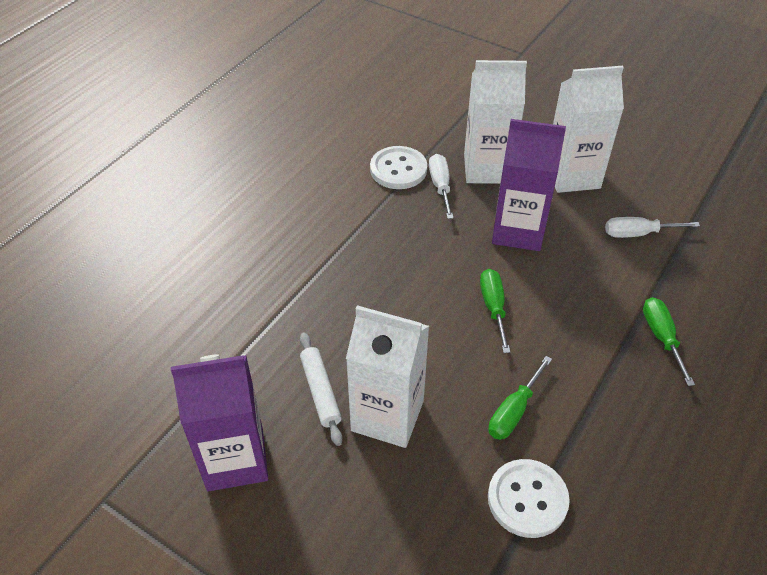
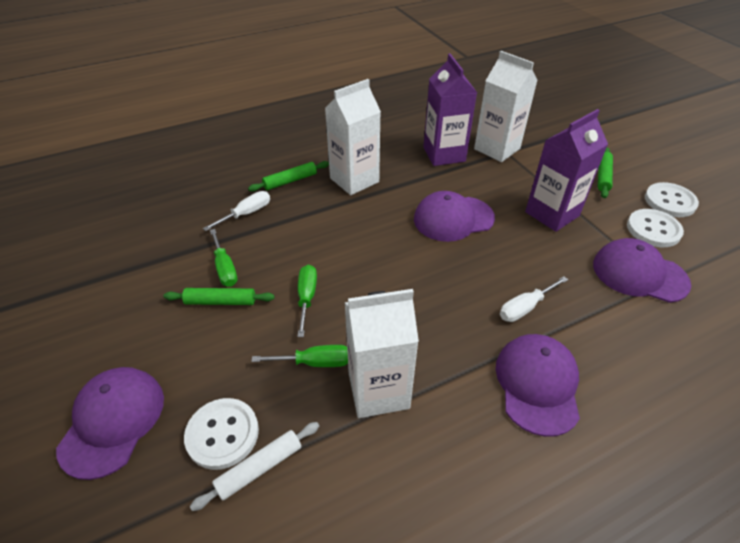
green rolling pin: none = 0 -> [163,288,275,305] [248,161,329,192] [598,147,613,198] = 3
purple cap: none = 0 -> [56,367,164,480] [414,191,495,242] [496,334,580,437] [593,238,691,303] = 4
white button: [370,146,427,189] [488,459,570,538] = 2 -> [184,398,259,470] [627,209,684,247] [645,182,699,217] = 3

